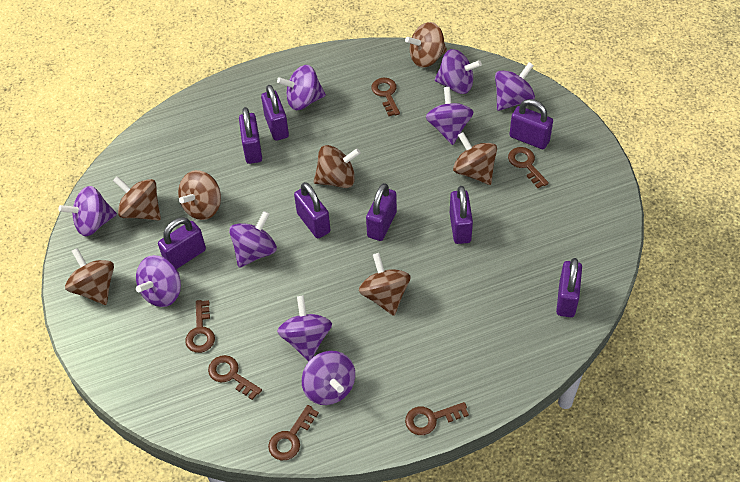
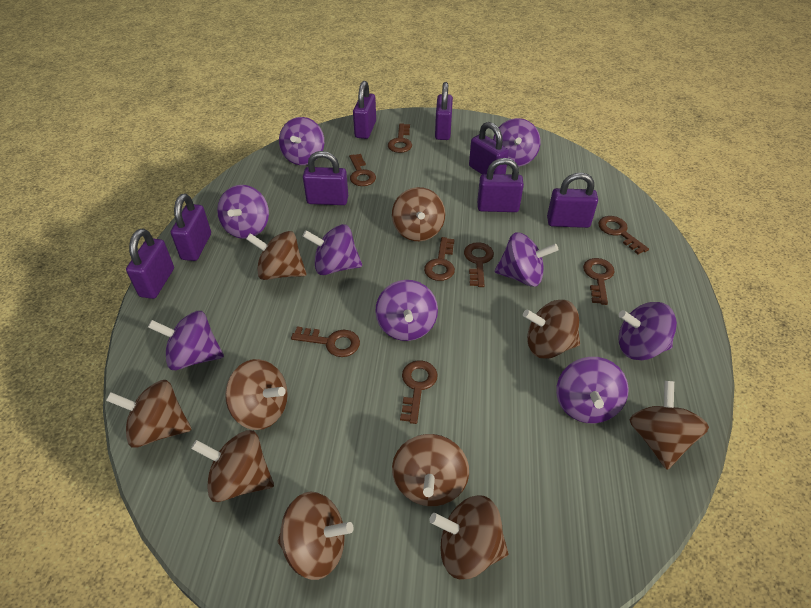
brown key: [185,300,215,353] [208,355,262,400] [268,405,319,460] [372,78,400,116] [405,402,469,435] [508,147,549,188] = 6 -> [291,326,360,357] [349,154,376,186] [388,123,412,153] [400,360,438,424] [424,237,455,281] [464,242,494,287] [583,258,614,305] [598,216,649,254] = 8
brown spinning top: [65,248,114,305] [113,176,161,221] [178,170,221,220] [314,145,361,188] [359,253,410,316] [405,22,447,68] [453,132,497,185] = 7 -> [106,380,191,448] [191,430,274,502] [225,359,288,430] [246,231,306,280] [278,492,354,580] [392,187,445,241] [392,434,469,506] [429,495,508,579] [523,300,580,359] [630,381,709,470] = 10

